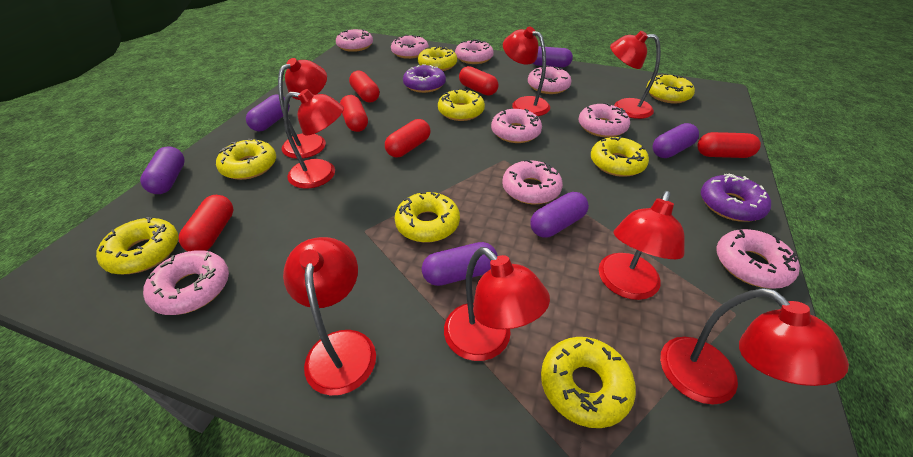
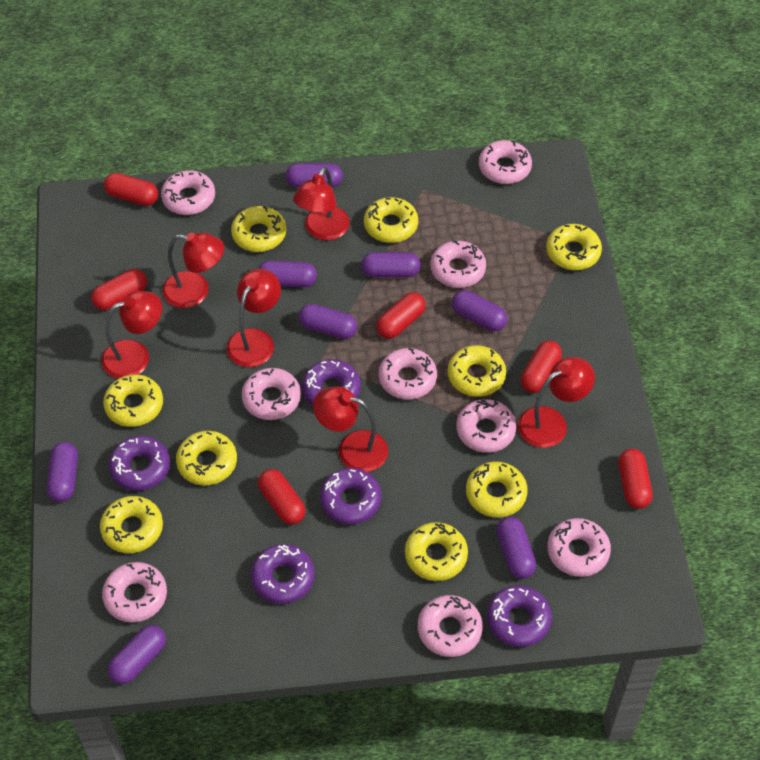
purple capsule: [140,146,185,194] [246,95,290,131] [422,242,498,286] [530,192,589,238] [533,46,573,67] [652,123,699,158] = 6 -> [47,442,78,502] [108,625,166,684] [258,260,317,287] [286,163,343,188] [299,304,357,339] [361,252,421,278] [452,290,507,331] [496,517,536,579] = 8
purple donut: [403,64,446,93] [701,174,771,222] = 2 -> [109,436,170,491] [251,544,315,604] [302,359,361,405] [320,468,382,524] [487,585,552,647] = 5
red lamp: [278,58,327,159] [283,89,344,189] [283,237,376,396] [444,247,550,361] [503,26,550,116] [598,191,685,300] [610,31,661,119] [660,288,849,405] = 8 -> [101,291,162,379] [162,232,224,308] [226,269,281,367] [293,167,350,240] [313,387,388,472] [518,357,595,448] = 6
yellow donut: [96,217,179,274] [216,139,276,180] [395,192,460,243] [418,46,457,71] [438,89,485,121] [541,337,636,428] [591,136,649,177] [647,73,695,103] = 8 -> [100,496,163,553] [103,374,163,427] [176,431,237,486] [231,206,286,252] [364,197,418,243] [405,522,468,581] [448,345,506,397] [466,461,528,518] [546,224,602,270] = 9

